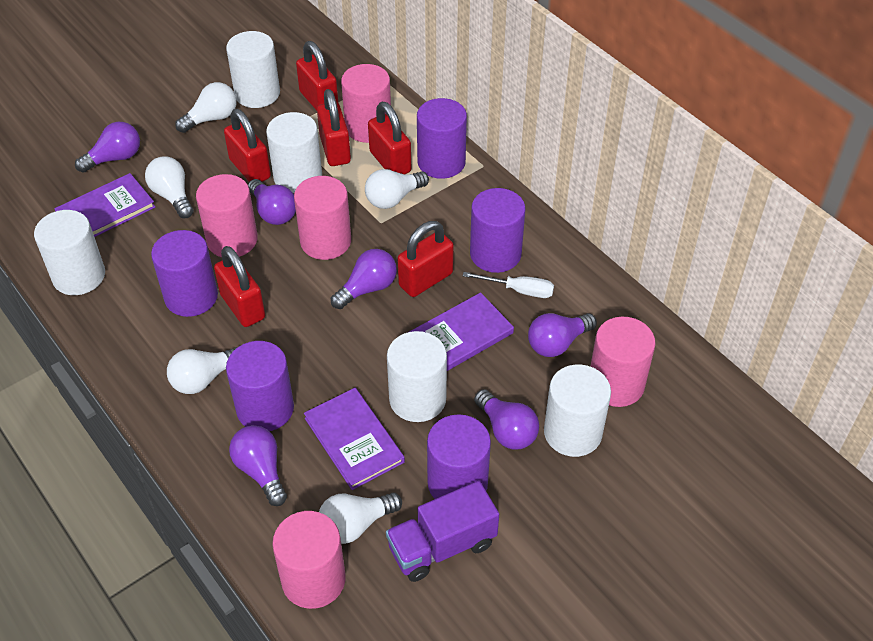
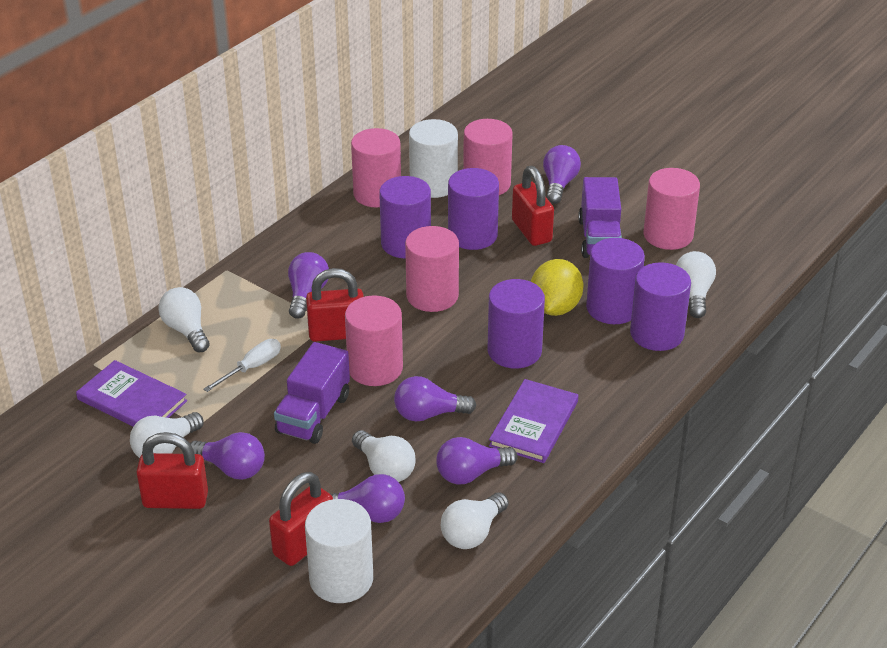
purple book: [54,173,155,237] [304,388,405,490] [409,292,514,371] = 3 -> [76,360,187,426] [489,379,578,463] = 2
purple truck: [386,481,499,582] = 1 -> [274,342,350,444] [578,177,622,258] = 2
red padlock: [214,246,265,327] [224,109,271,182] [296,41,339,111] [317,89,351,166] [368,102,411,174] [397,221,454,297] = 6 -> [137,432,208,509] [269,472,333,566] [306,268,364,342] [512,166,554,246] = 4
white cylinder: [34,210,105,295] [226,31,280,108] [266,112,322,193] [387,331,447,422] [544,364,611,457] = 5 -> [305,499,373,603] [409,119,458,198] = 2
yellow lemon: none = 0 -> [531,259,583,316] = 1

